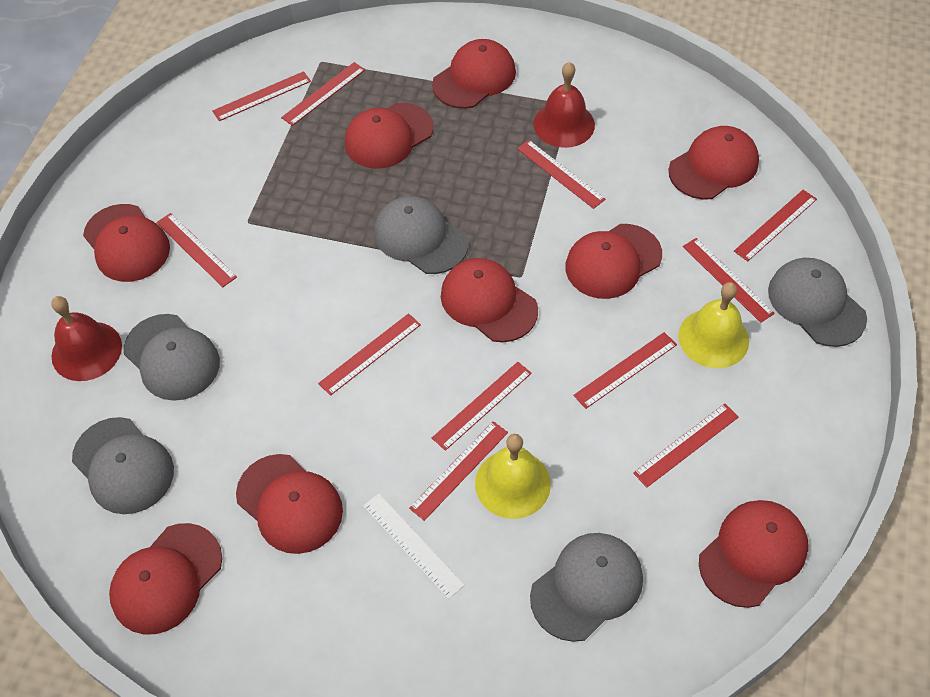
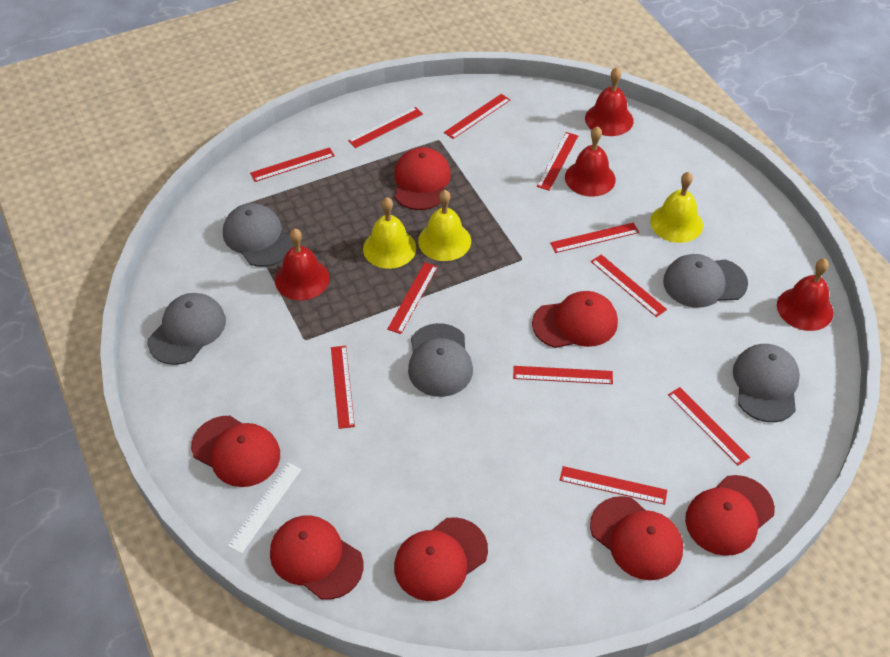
red bell: [51,296,122,381] [533,62,595,148] = 2 -> [275,228,330,300] [565,126,616,197] [585,67,634,136] [777,259,833,331] = 4
red cap: [83,204,170,282] [109,523,222,634] [236,454,343,554] [345,103,433,169] [432,39,516,109] [441,258,538,342] [565,224,662,299] [668,126,759,200] [699,500,808,608] = 9 -> [191,416,280,487] [270,515,363,600] [394,147,451,210] [394,517,488,601] [532,291,618,348] [590,496,683,580] [685,475,775,556] = 7
yellow bell: [475,434,551,519] [678,282,749,368] = 2 -> [363,197,416,269] [418,190,471,261] [650,172,703,243] = 3

